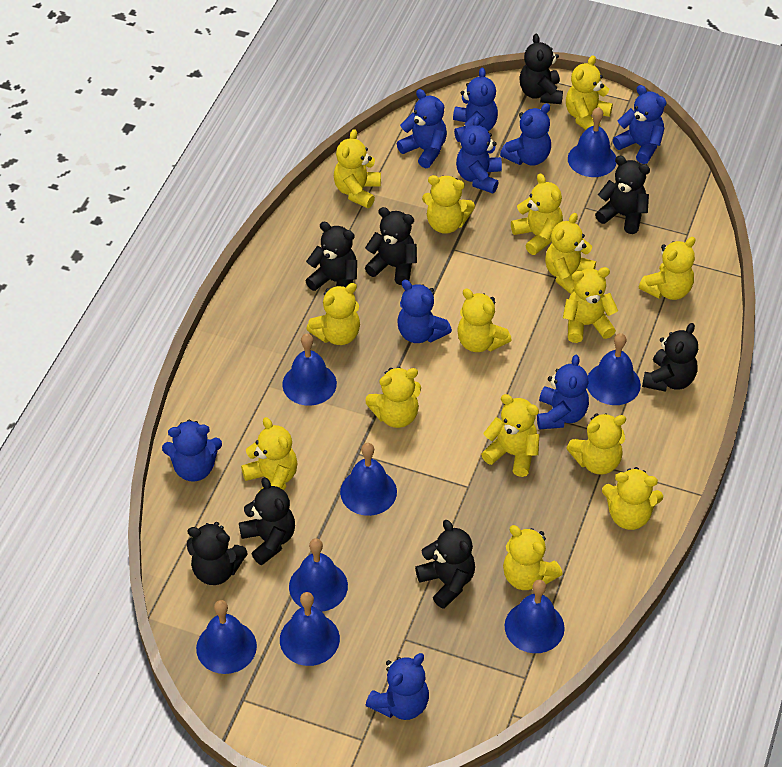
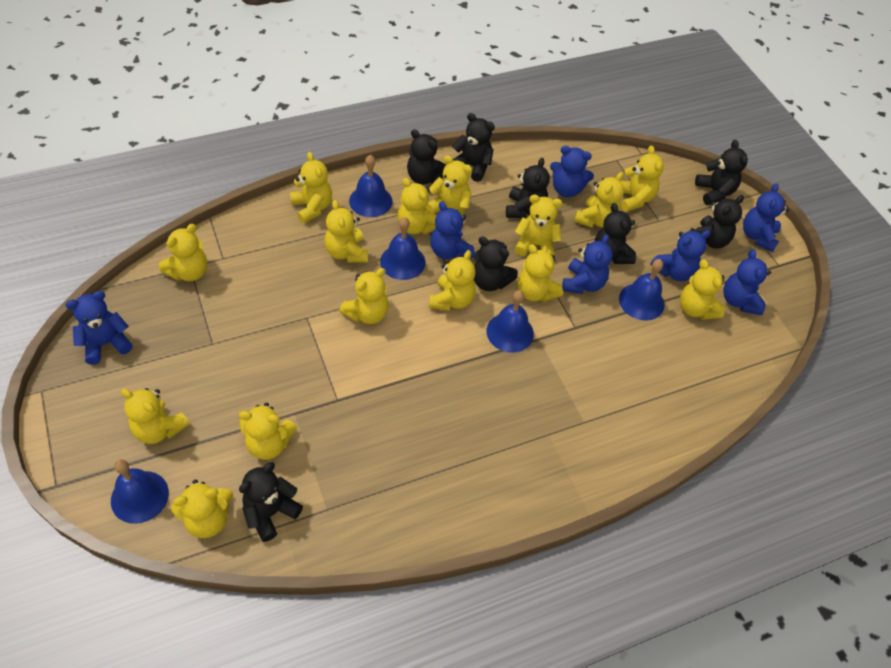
blue bell: [196,600,257,674] [280,592,340,666] [282,334,337,406] [289,538,348,611] [340,443,397,516] [505,580,565,653] [568,107,616,177] [587,333,641,405] = 8 -> [111,459,169,524] [349,155,392,217] [380,217,426,280] [486,290,534,353] [619,259,664,321] = 5
blue teddy bear: [162,420,222,481] [366,653,429,720] [397,89,447,168] [397,280,452,343] [453,68,498,142] [456,116,502,194] [500,103,551,166] [537,355,589,430] [613,85,667,164] = 9 -> [66,291,133,365] [430,201,475,259] [550,146,594,197] [562,234,613,294] [650,230,711,281] [723,249,771,315] [743,183,789,252] = 7

